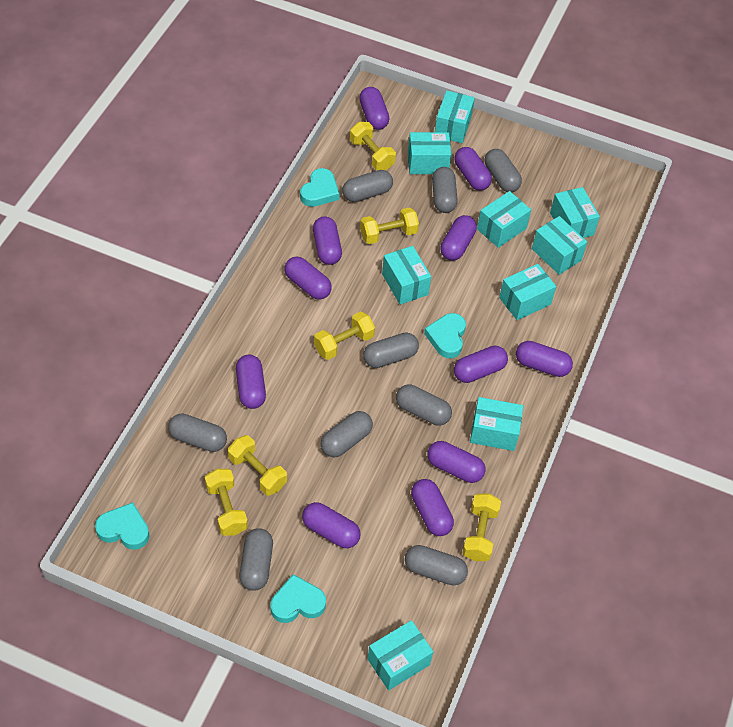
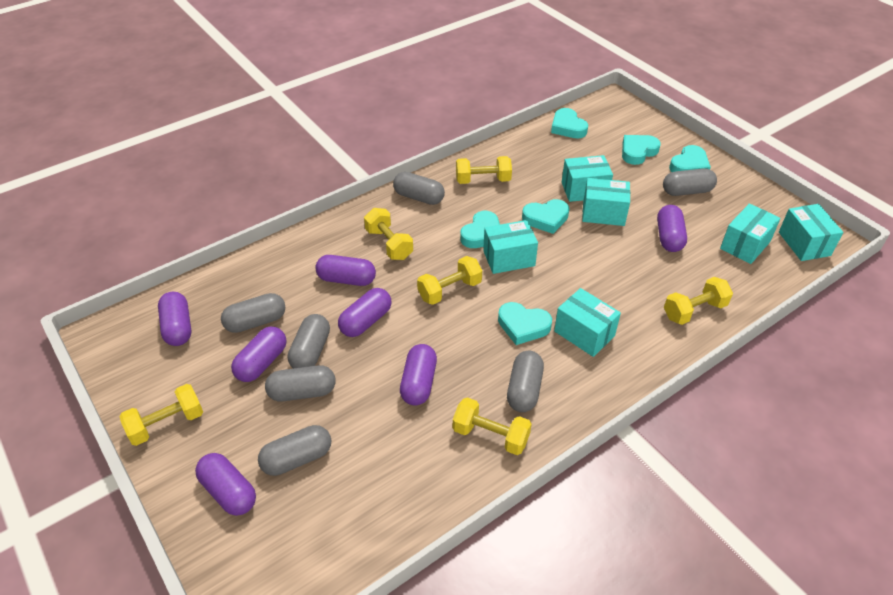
grey capsule: [168,413,227,452] [240,528,273,591] [321,411,373,457] [342,170,393,202] [363,333,419,368] [396,385,452,426] [405,545,468,586] [432,167,458,213] [485,149,522,192] = 9 -> [221,293,285,333] [258,425,331,476] [265,365,336,402] [288,314,330,369] [393,172,445,205] [507,350,544,412] [663,168,717,196] = 7
purple capsule: [236,355,266,409] [285,256,332,300] [302,502,361,548] [313,216,342,265] [359,87,389,130] [411,479,454,536] [427,441,485,483] [440,215,477,261] [454,346,508,383] [455,147,492,190] [516,341,573,377] = 11 -> [158,292,191,346] [195,453,256,516] [231,327,286,382] [315,255,376,286] [338,288,391,337] [400,344,437,405] [657,205,687,252] = 7
turquoise box: [368,620,433,690] [382,246,431,305] [408,132,452,174] [435,90,475,143] [470,397,523,451] [477,191,531,248] [499,264,556,320] [532,216,587,275] [550,187,600,238] = 9 -> [483,220,538,274] [554,288,621,357] [562,155,613,202] [582,178,630,226] [720,203,781,264] [779,204,843,261] = 6
turquoise heart: [95,502,150,550] [271,574,326,623] [300,168,340,207] [424,313,466,358] = 4 -> [460,211,500,248] [498,302,552,345] [522,199,569,234] [551,108,588,138] [622,135,661,165] [669,145,711,172] = 6

